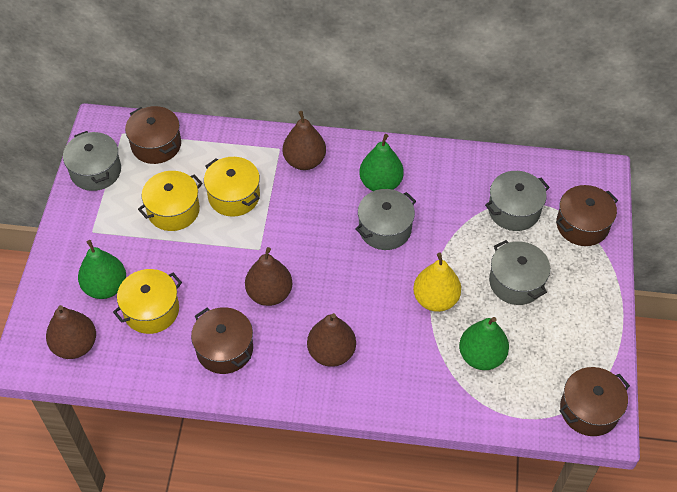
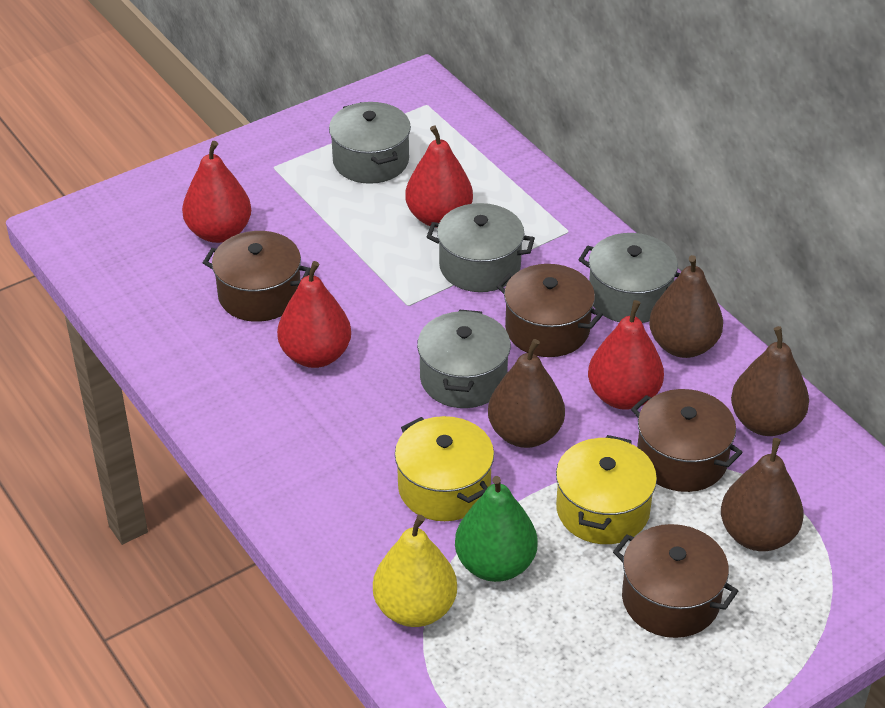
green pear: [78,240,126,299] [359,134,404,191] [459,317,509,370] = 3 -> [455,476,538,582] = 1
red pear: none = 0 -> [182,141,251,243] [277,261,351,368] [405,125,473,228] [588,300,664,410] = 4
yellow pot: [113,269,182,334] [138,171,203,231] [204,157,260,217] = 3 -> [395,416,494,521] [556,435,657,544] = 2

